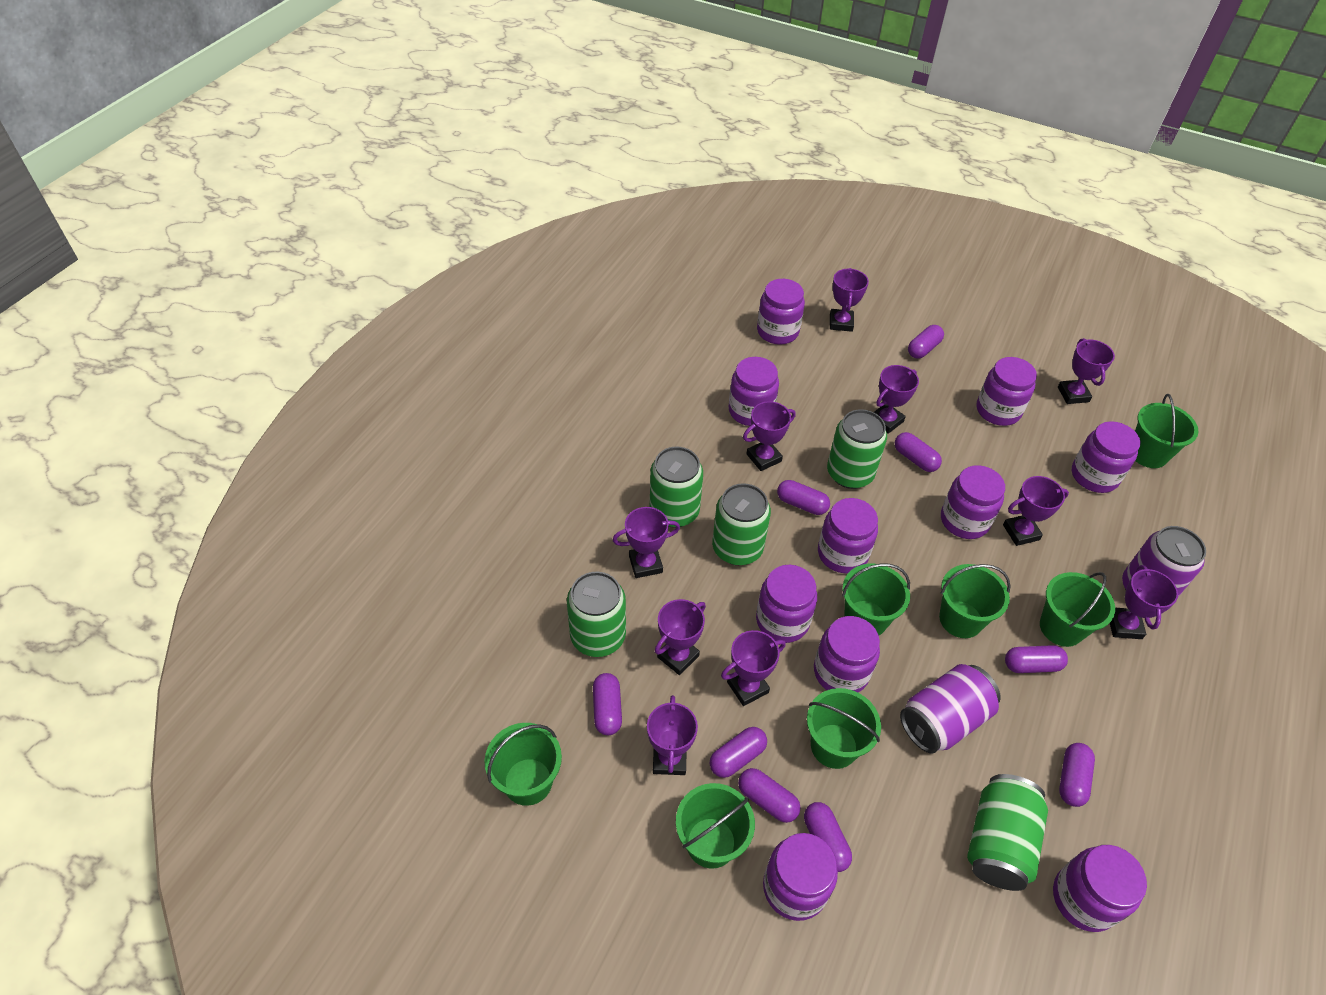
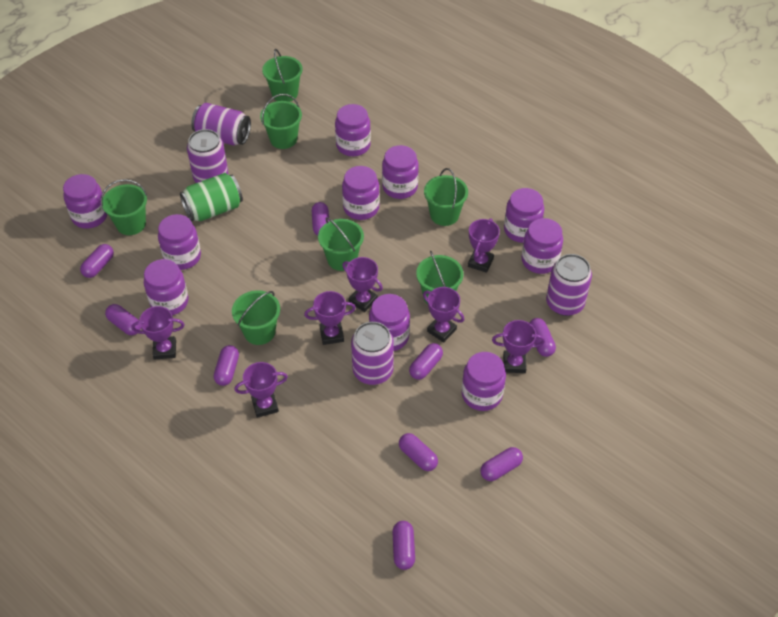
green can: [567,572,626,657] [650,447,703,528] [712,483,771,565] [827,409,887,489] [967,774,1048,891] = 5 -> [180,173,243,222] = 1
purple can: [900,664,1001,754] [1122,526,1206,597] = 2 -> [187,129,228,183] [191,103,251,146] [351,322,394,385] [546,254,592,316] = 4
purple trophy: [613,507,680,578] [647,695,698,775] [655,599,706,675] [721,630,786,706] [743,401,795,471] [830,268,869,332] [874,365,919,434] [1003,476,1069,546] [1058,338,1115,404] [1110,565,1178,639] = 10 -> [132,306,185,360] [234,362,288,418] [304,291,356,345] [342,257,383,312] [423,287,464,343] [468,218,500,273] [492,320,545,373] = 7

